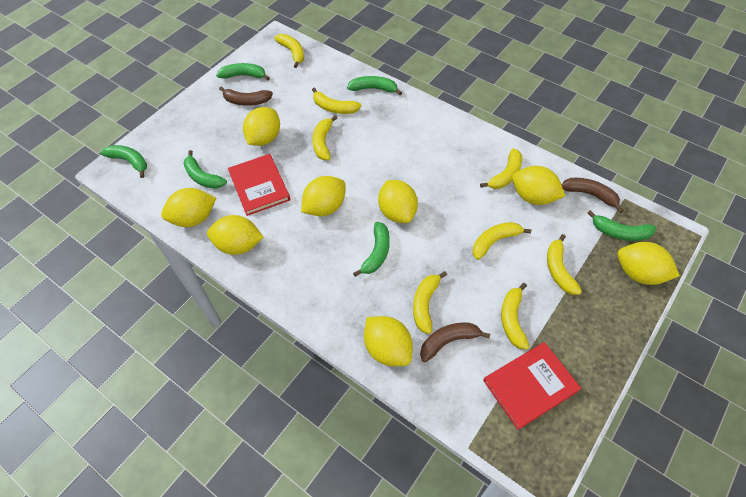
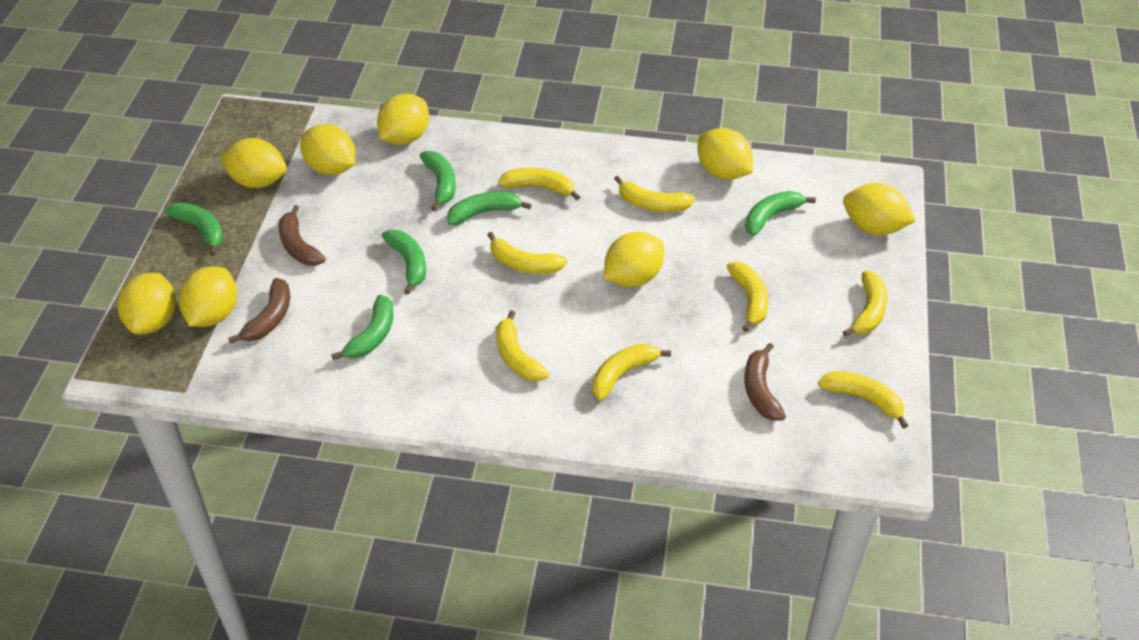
red book: [228,154,290,216] [483,342,581,430] = 2 -> none = 0

